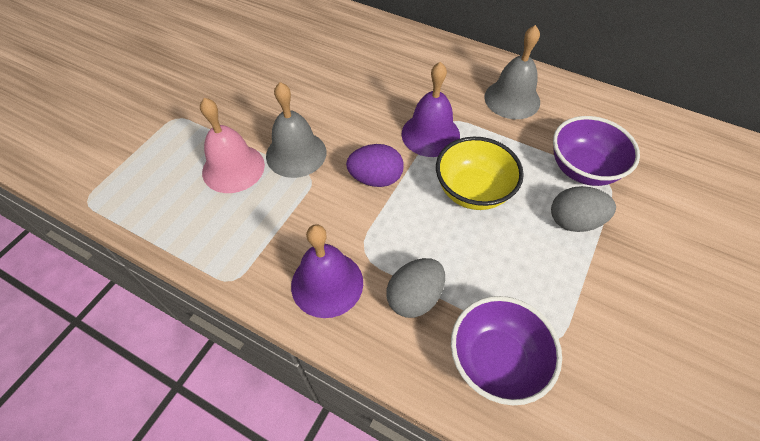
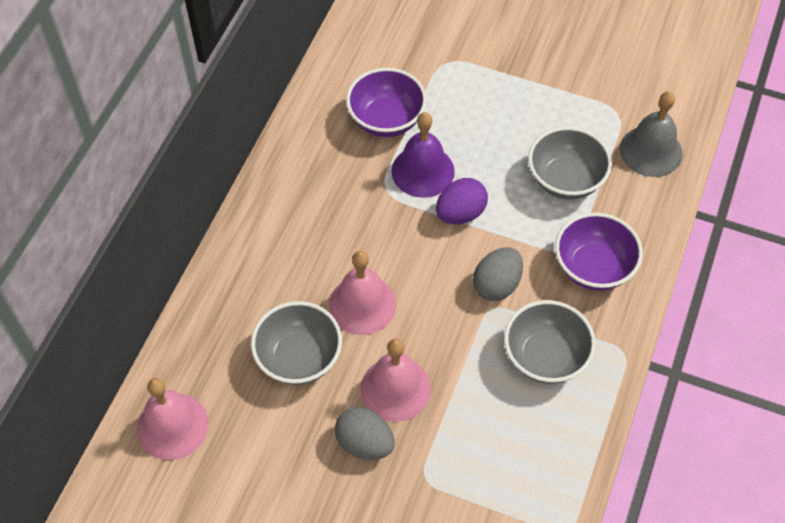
grey bell: [266,82,326,178] [484,25,540,119] = 2 -> [620,91,683,177] = 1
grey bowl: none = 0 -> [251,301,342,385] [504,300,596,384] [528,127,612,199] = 3
pink bell: [200,98,265,193] = 1 -> [137,378,209,460] [329,251,397,335] [361,339,431,422] = 3
purple bell: [291,224,363,318] [402,62,460,157] = 2 -> [391,112,455,198] = 1
yellow bowl: [436,137,524,210] = 1 -> none = 0

